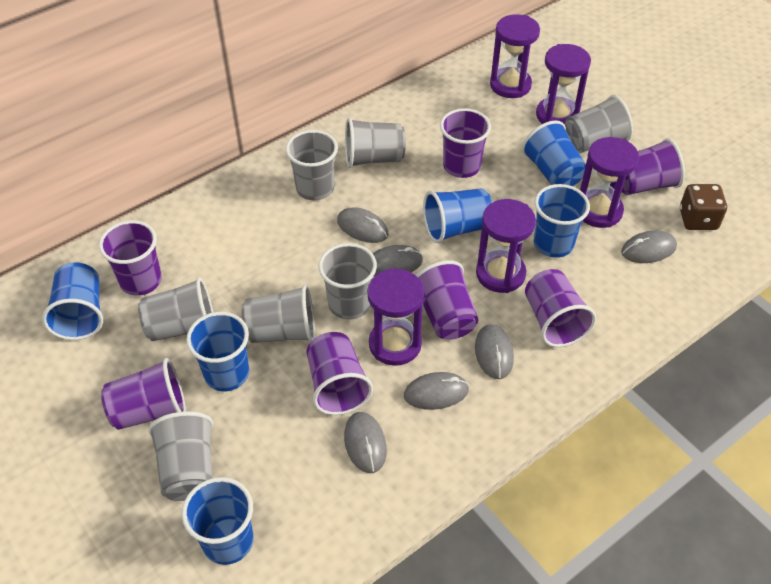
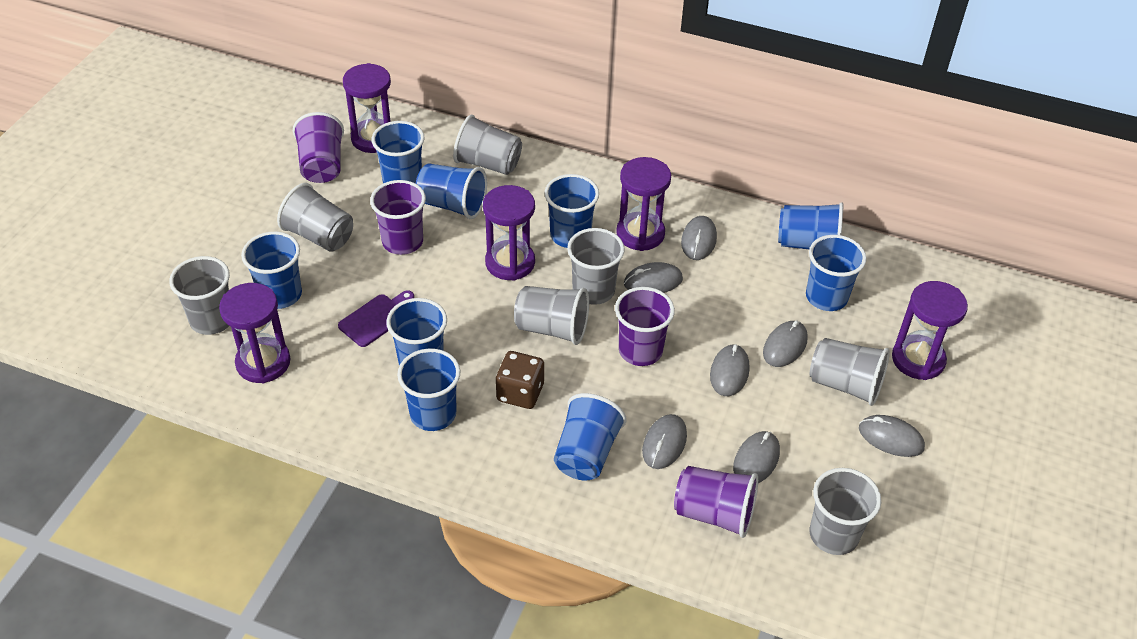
blue cup: [42,262,103,340] [182,477,254,565] [186,312,249,391] [423,188,493,243] [522,121,586,186] [534,184,590,258] = 6 -> [241,232,302,309] [372,121,424,184] [386,298,447,366] [397,349,461,431] [416,163,487,219] [544,174,599,248] [554,393,627,481] [778,202,844,249] [806,235,867,311] = 9
grey mouse: [337,207,388,243] [344,412,387,473] [373,245,423,276] [404,372,469,410] [475,324,514,379] [621,230,677,263] = 6 -> [624,262,683,293] [642,414,687,469] [681,216,717,260] [710,344,750,396] [733,431,780,483] [763,320,808,367] [859,415,925,457] = 7
purple cup: [99,220,162,296] [101,358,186,430] [306,332,373,415] [416,260,478,340] [440,108,491,178] [525,269,596,347] [622,138,685,195] = 7 -> [293,112,344,183] [370,180,426,255] [615,287,675,366] [674,466,758,538] = 4
purple cutting board: none = 0 -> [338,290,414,347] = 1

